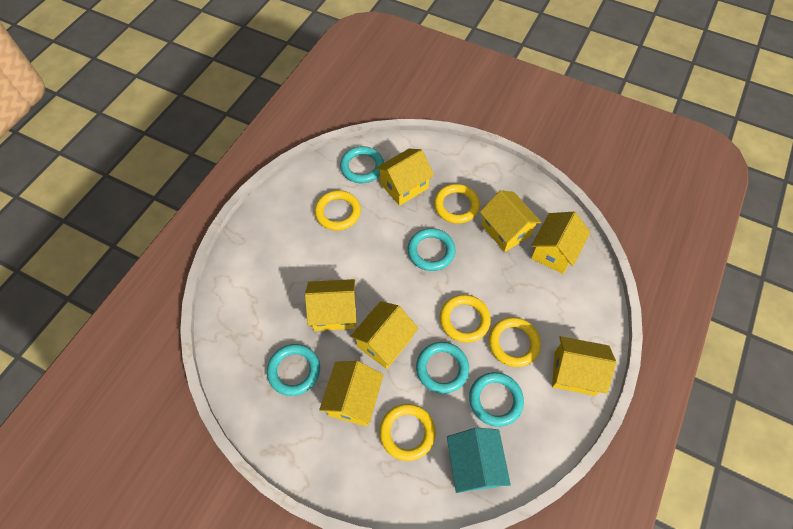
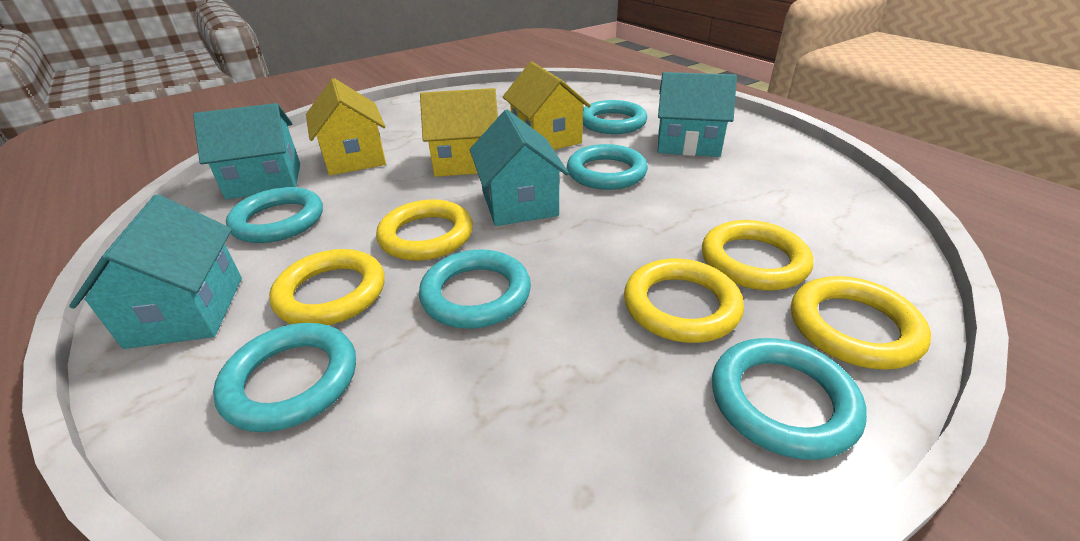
turquoise house: [447,428,511,493] = 1 -> [69,194,242,349] [193,103,300,200] [470,110,569,226] [658,72,737,157] = 4
turquoise ring: [267,344,320,396] [340,146,384,183] [408,228,456,271] [416,342,469,394] [469,372,524,427] = 5 -> [213,323,356,432] [226,187,323,243] [419,249,531,329] [567,144,648,190] [583,100,647,134] [712,338,867,460] = 6
yellow house: [305,279,356,331] [319,361,384,426] [350,301,419,369] [376,149,434,206] [480,190,542,252] [531,212,590,274] [552,336,616,396] = 7 -> [306,78,386,176] [420,88,498,177] [503,62,591,150] = 3

